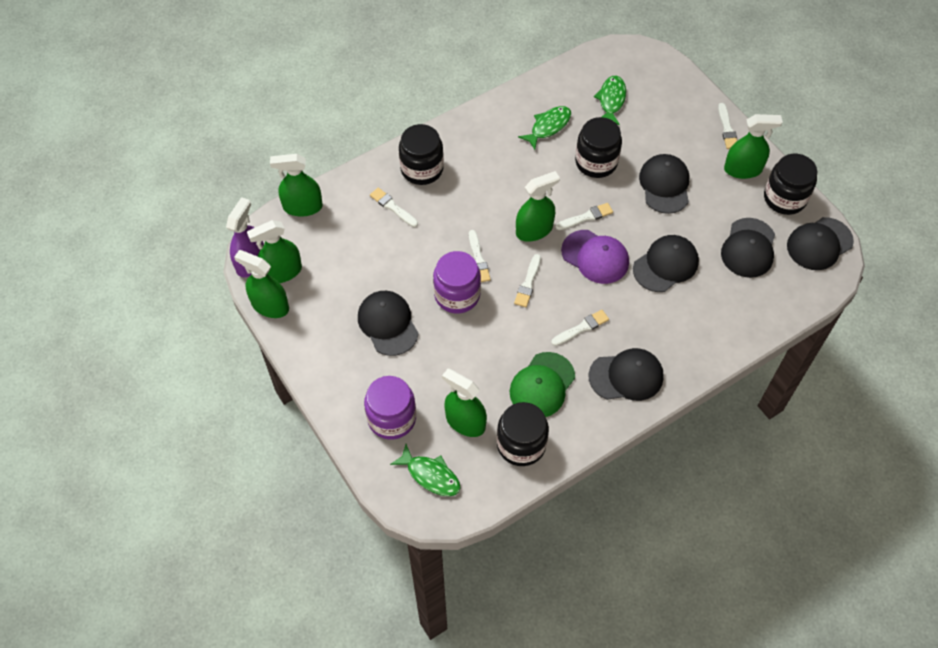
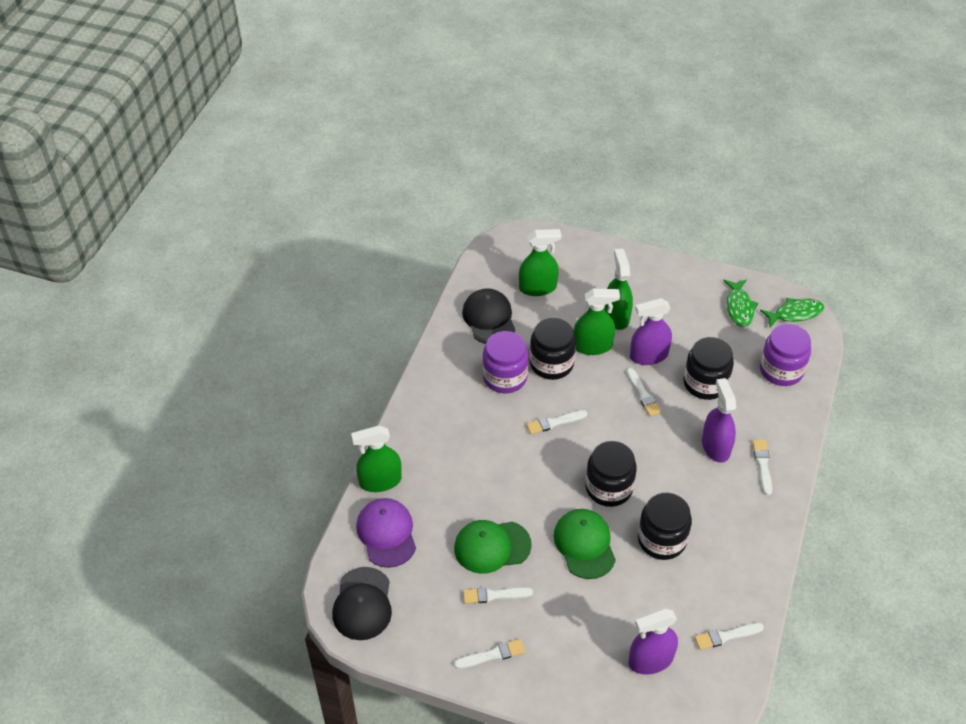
black cap: [358,291,419,356] [589,348,664,401] [633,235,699,292] [639,154,690,214] [721,218,775,278] [787,217,854,270] = 6 -> [332,567,392,640] [462,288,515,344] = 2
green cap: [510,352,575,417] = 1 -> [454,520,532,574] [553,509,616,579] = 2
green fish: [390,444,461,496] [518,106,571,150] [594,76,626,125] = 3 -> [723,280,758,327] [760,298,824,327] = 2
green spray bottle: [234,250,289,318] [247,220,302,283] [270,154,323,217] [442,369,487,437] [516,171,560,242] [724,114,783,179] = 6 -> [351,425,402,492] [519,229,561,296] [574,288,620,355] [604,248,633,330] = 4
purple spray bottle: [226,197,264,277] = 1 -> [628,608,678,675] [630,298,672,365] [702,378,736,463] = 3

